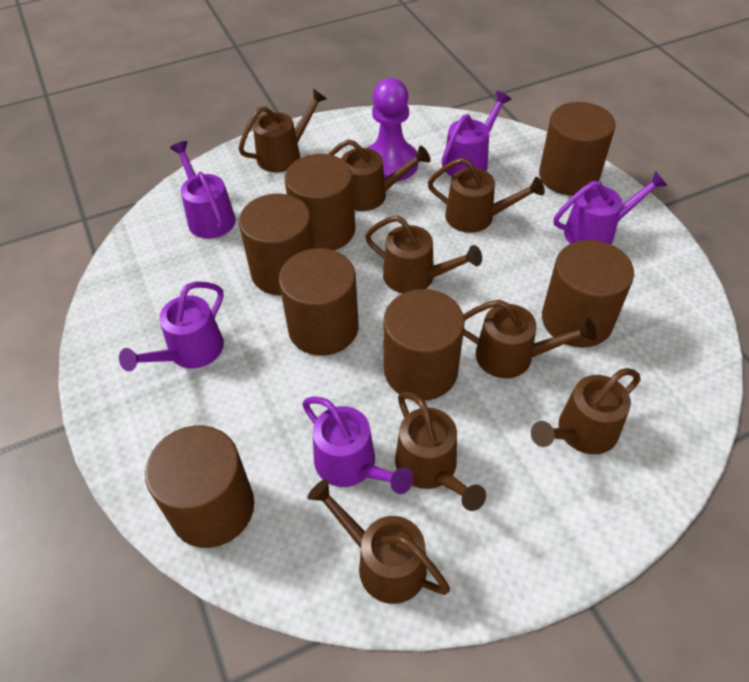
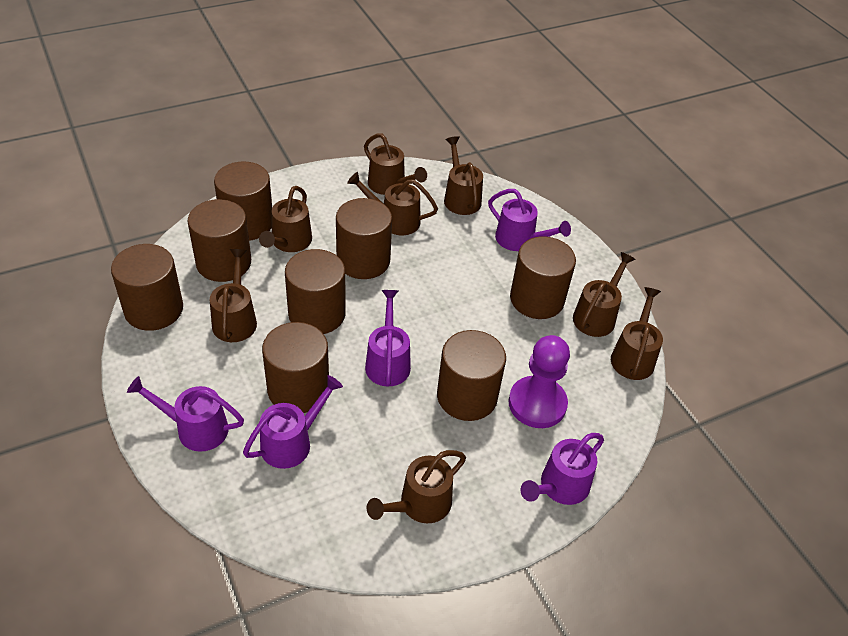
brown cylinder: [145,425,254,548] [239,193,314,296] [279,248,359,356] [285,154,356,250] [383,289,465,401] [539,102,616,196] [542,240,634,348] = 7 -> [111,244,183,331] [187,199,251,282] [214,161,272,241] [262,322,329,413] [285,249,346,334] [336,198,392,279] [437,330,506,421] [510,236,576,319] = 8

